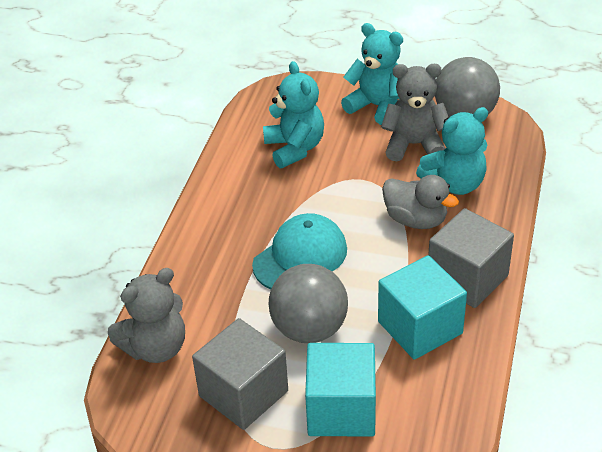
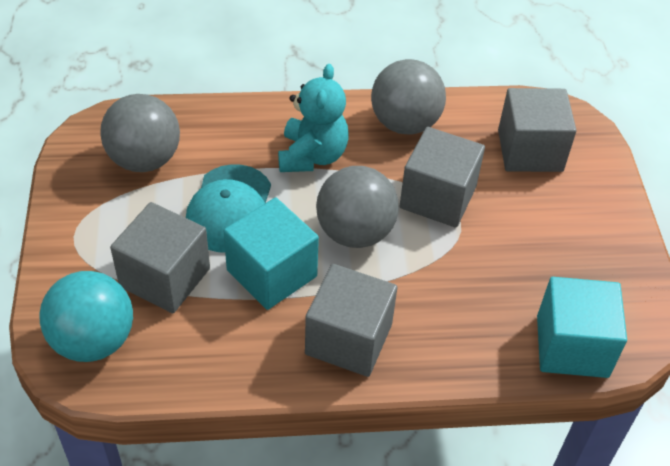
grey ball: [269,264,348,343] [435,57,500,117] = 2 -> [100,94,180,172] [316,166,399,248] [371,59,446,135] = 3
grey cube: [192,318,288,430] [428,208,514,308] = 2 -> [110,202,210,313] [305,264,397,377] [399,127,485,227] [498,88,577,172] = 4
grey duck: [382,175,459,229] = 1 -> none = 0
grey teddy bear: [108,268,185,363] [381,64,448,161] = 2 -> none = 0
turquoise ball: none = 0 -> [39,271,133,362] = 1
turquoise teddy bear: [263,61,324,168] [341,23,403,125] [416,107,488,195] = 3 -> [278,64,349,172] = 1

